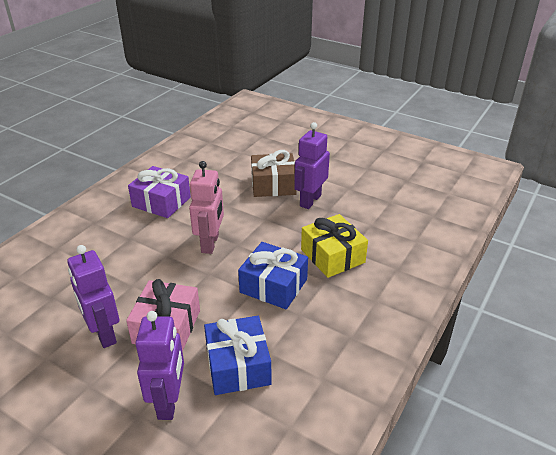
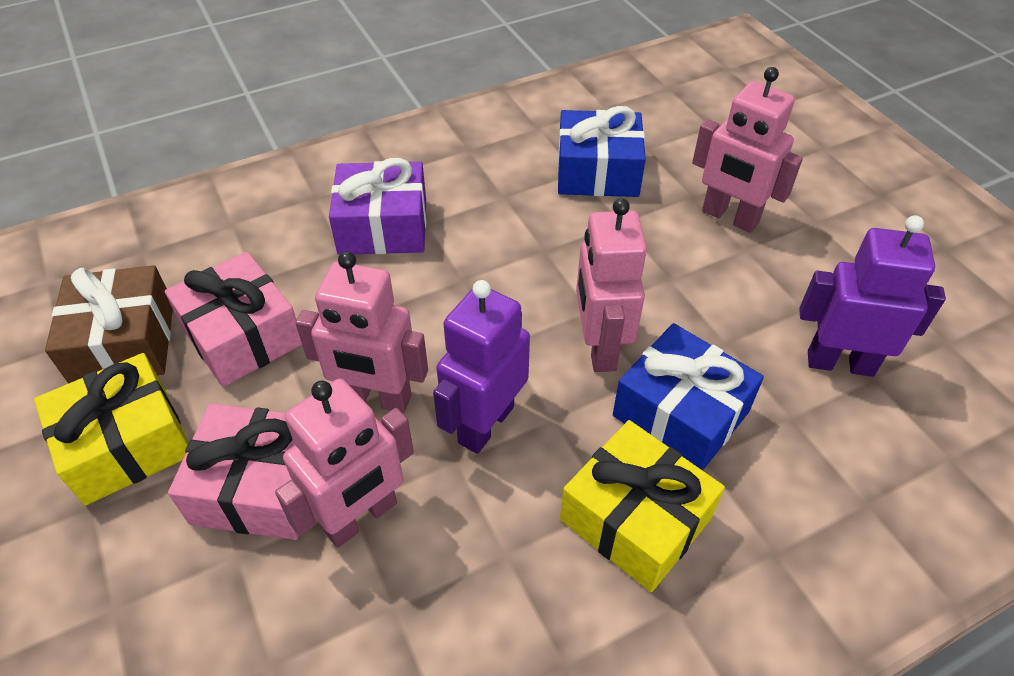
pink gift: [126,279,200,351] = 1 -> [165,252,302,387] [168,403,299,540] = 2
pink robot: [189,161,224,254] = 1 -> [275,379,414,548] [295,251,428,413] [576,198,647,372] [692,67,803,233] = 4
purple robot: [67,245,119,348] [136,311,184,420] [294,122,330,209] = 3 -> [433,280,530,454] [799,215,946,377] = 2
yellow gift: [301,214,368,278] = 1 -> [34,353,188,506] [560,420,725,592] = 2

